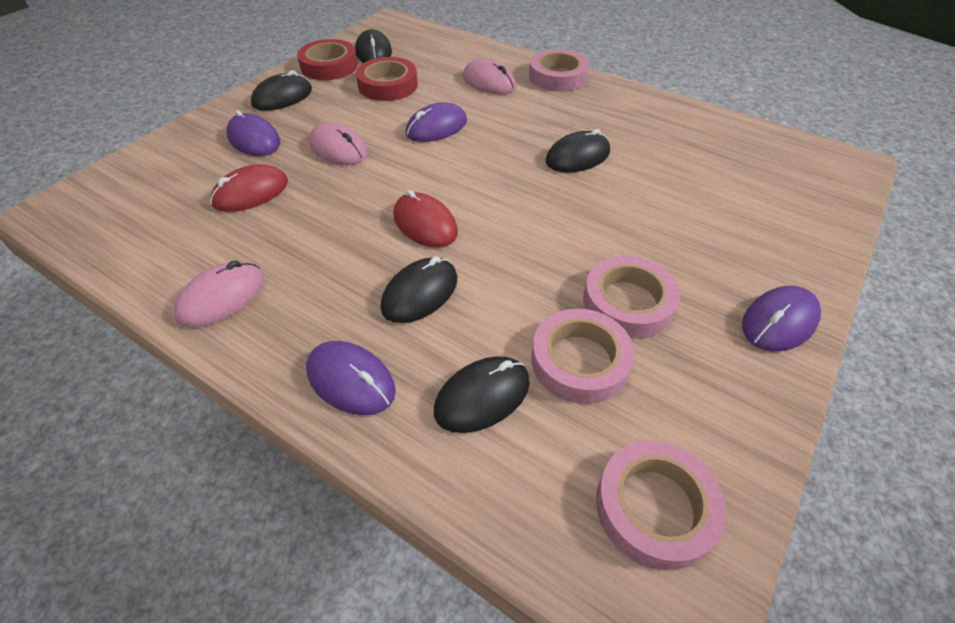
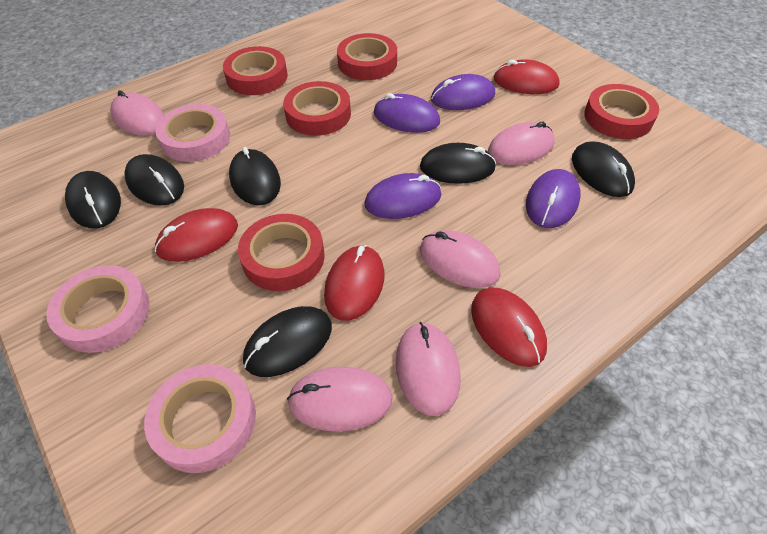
black mouse: [251,70,312,111] [355,29,392,63] [381,256,457,323] [434,356,530,433] [546,129,610,173] = 5 -> [65,171,121,229] [124,154,184,206] [229,147,281,205] [243,306,332,377] [420,143,496,184] [572,142,635,197] = 6
pink mouse: [174,261,264,328] [309,122,368,165] [463,59,516,94] = 3 -> [110,90,164,135] [287,367,392,432] [396,322,461,416] [420,230,500,288] [488,122,555,165] = 5
pink tape: [529,49,589,92] [531,309,635,404] [583,256,680,339] [596,440,726,570] = 4 -> [46,265,150,353] [144,364,256,473] [155,104,230,162] = 3
red mouse: [210,164,288,212] [393,190,458,248] = 2 -> [155,208,238,262] [324,245,384,321] [471,288,547,367] [493,59,560,94] = 4
red tape: [297,39,358,80] [356,57,418,101] = 2 -> [223,46,288,95] [238,214,325,291] [283,81,351,136] [337,33,397,80] [584,84,659,139] = 5

